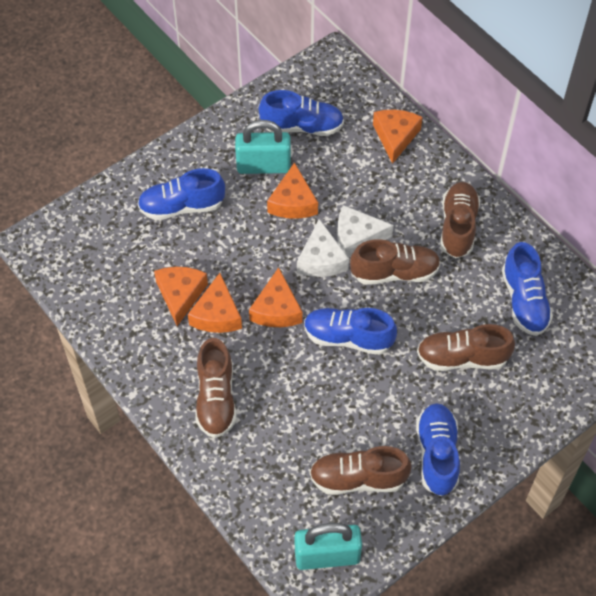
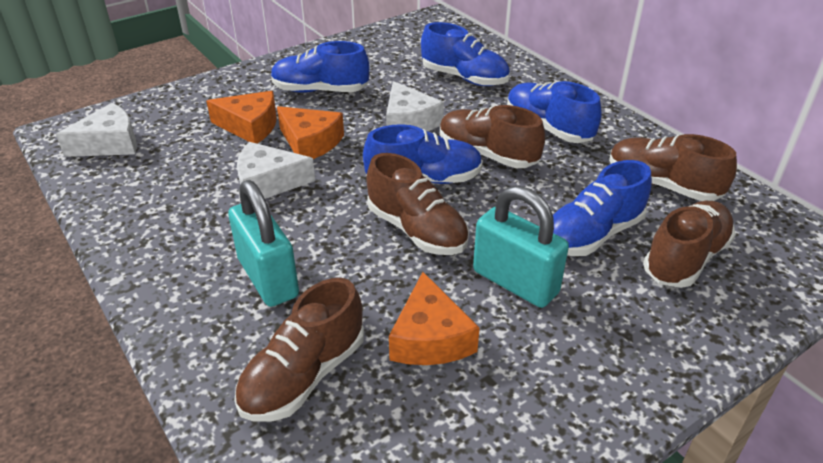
orange cheese: [154,267,208,326] [188,273,242,333] [249,267,303,327] [267,162,318,219] [373,109,423,164] = 5 -> [206,91,277,144] [277,106,344,159] [389,272,480,365] = 3
white cheese: [297,219,349,277] [337,205,394,258] = 2 -> [56,103,137,157] [237,142,315,199] [386,81,444,131] = 3

